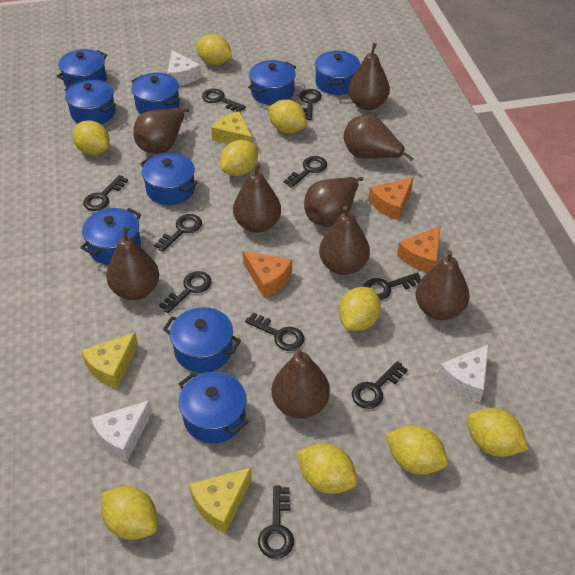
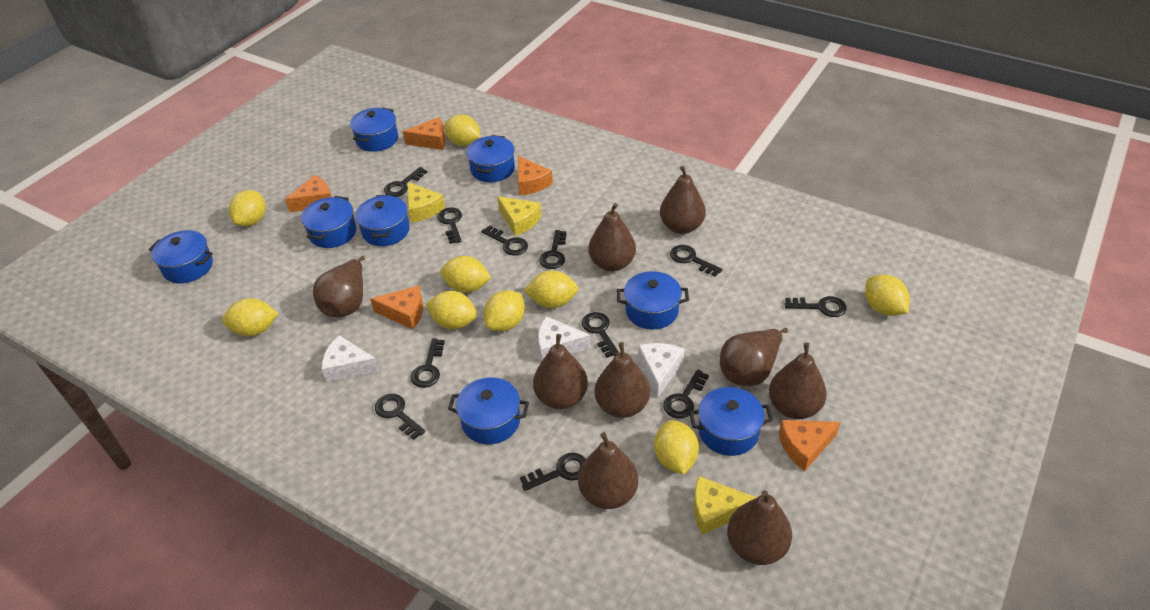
black key: [83,175,128,211] [154,214,202,252] [159,271,212,313] [202,89,246,112] [245,312,304,351] [258,486,294,559] [284,156,327,188] [299,89,322,120] [352,361,408,409] [363,273,421,300] = 10 -> [375,394,425,440] [384,167,427,197] [411,338,445,388] [437,207,462,244] [481,225,528,256] [520,453,586,491] [539,230,567,269] [582,312,619,358] [663,369,709,419] [670,245,723,277] [785,296,847,317] = 11
blue pot: [56,49,107,88] [64,80,116,124] [80,208,141,265] [131,73,181,114] [140,153,198,205] [163,307,241,373] [179,372,249,443] [248,60,296,105] [315,51,361,95] = 9 -> [149,230,213,283] [301,196,357,248] [350,107,398,152] [355,194,410,246] [448,377,529,444] [467,135,515,182] [617,271,689,330] [689,387,773,456] = 8
orange cheese: [243,251,292,298] [369,178,413,221] [397,226,441,273] = 3 -> [285,175,332,212] [370,285,423,329] [403,117,446,150] [518,156,553,195] [779,420,841,471] = 5

